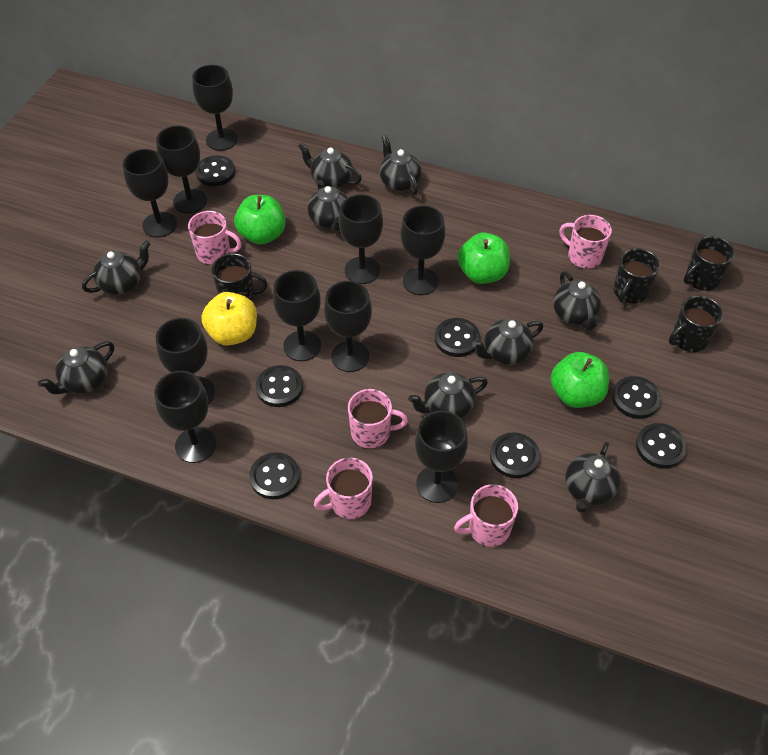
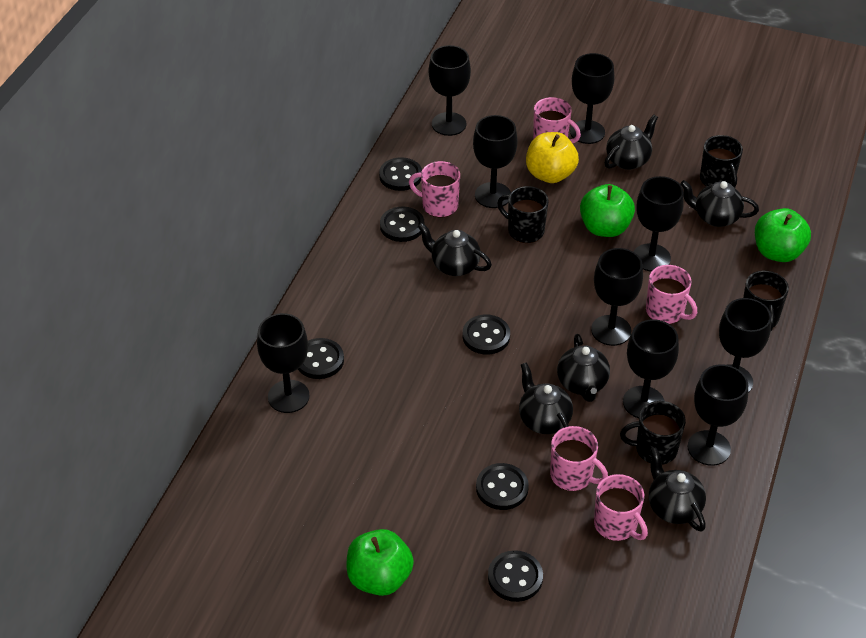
black button: [195,156,235,186] [249,452,300,499] [256,365,303,407] [435,318,480,357] [490,432,540,478] [612,376,661,419] [636,423,687,468] = 7 -> [298,338,344,379] [379,157,422,191] [380,207,424,242] [463,315,510,355] [476,463,529,510] [488,550,543,602] = 6
black goblet: [123,149,177,238] [154,371,216,463] [156,126,207,214] [156,318,215,404] [192,65,238,151] [273,270,321,361] [324,281,372,372] [339,194,383,284] [400,205,445,295] [415,411,468,503] = 10 -> [257,313,309,413] [429,45,471,136] [473,115,517,208] [570,53,615,144] [591,248,643,346] [623,319,679,418] [634,176,684,271] [688,364,748,466] [719,298,771,393] = 9
black teapot: [38,341,114,394] [82,241,150,295] [298,142,362,189] [307,180,348,232] [379,135,422,194] [408,372,488,418] [472,319,544,365] [553,271,601,331] [565,441,621,513] = 9 -> [418,223,492,276] [519,363,573,434] [557,334,610,402] [604,115,658,170] [649,447,706,532] [680,180,759,227] = 6

